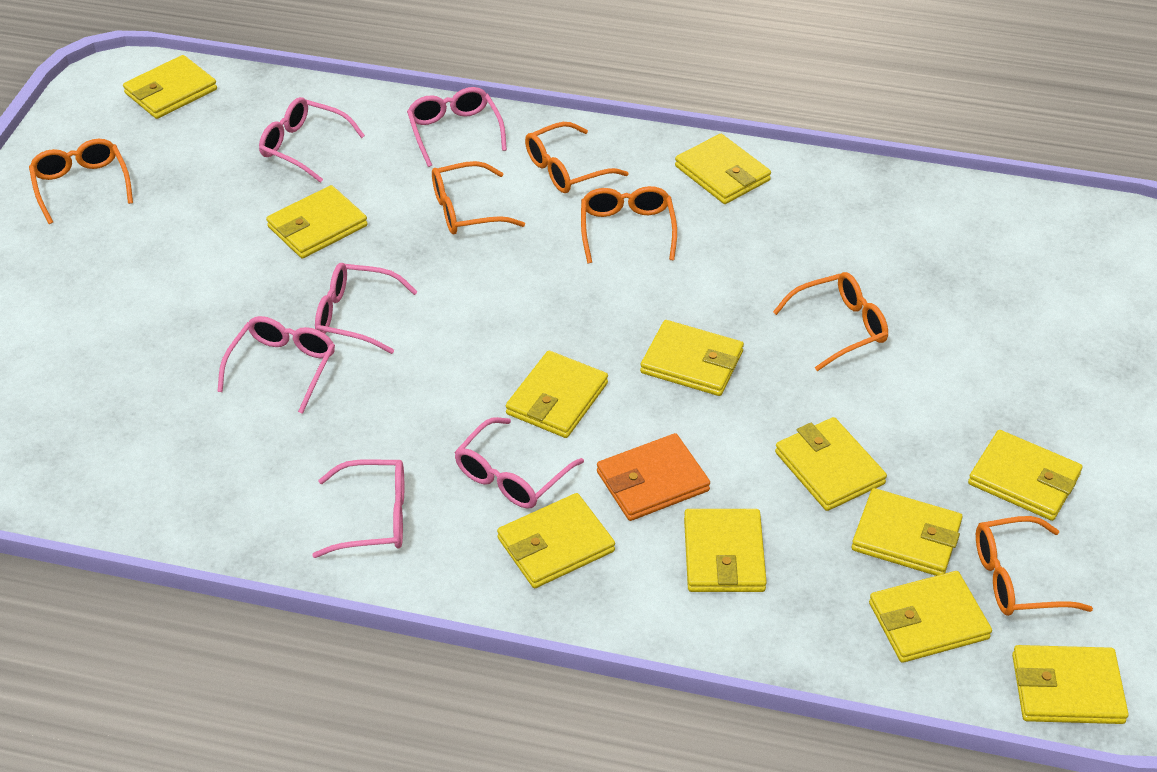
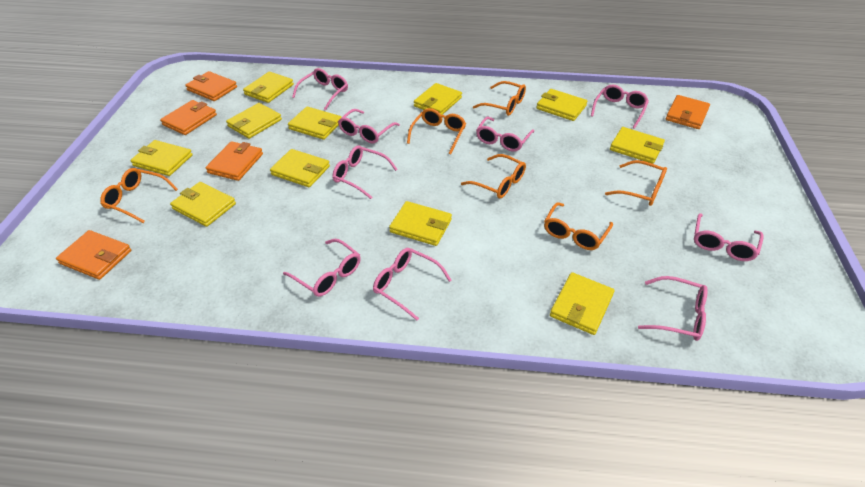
orange wallet: [597,433,710,521] = 1 -> [56,230,131,280] [160,100,217,135] [185,71,237,101] [205,141,263,181] [666,95,710,129] = 5
pink glasses: [217,316,335,414] [259,97,365,183] [312,459,404,558] [315,263,418,354] [407,87,507,167] [454,417,584,509] = 6 -> [283,239,361,297] [292,68,348,110] [332,145,398,199] [338,109,400,143] [373,248,451,321] [476,117,534,152] [591,84,649,129] [638,276,708,341] [694,213,764,261] = 9
yellow wallet: [123,55,217,119] [266,185,368,259] [497,493,615,588] [506,351,608,438] [640,320,744,396] [675,134,771,204] [684,509,767,592] [775,417,887,511] [852,488,963,576] [869,571,992,663] [968,430,1082,521] [1012,645,1129,724] = 12 -> [130,140,193,176] [170,182,236,227] [226,103,282,139] [243,72,294,103] [270,149,330,187] [288,107,342,140] [389,201,452,246] [414,83,462,115] [536,89,588,121] [550,272,615,335] [610,127,665,164] = 11

